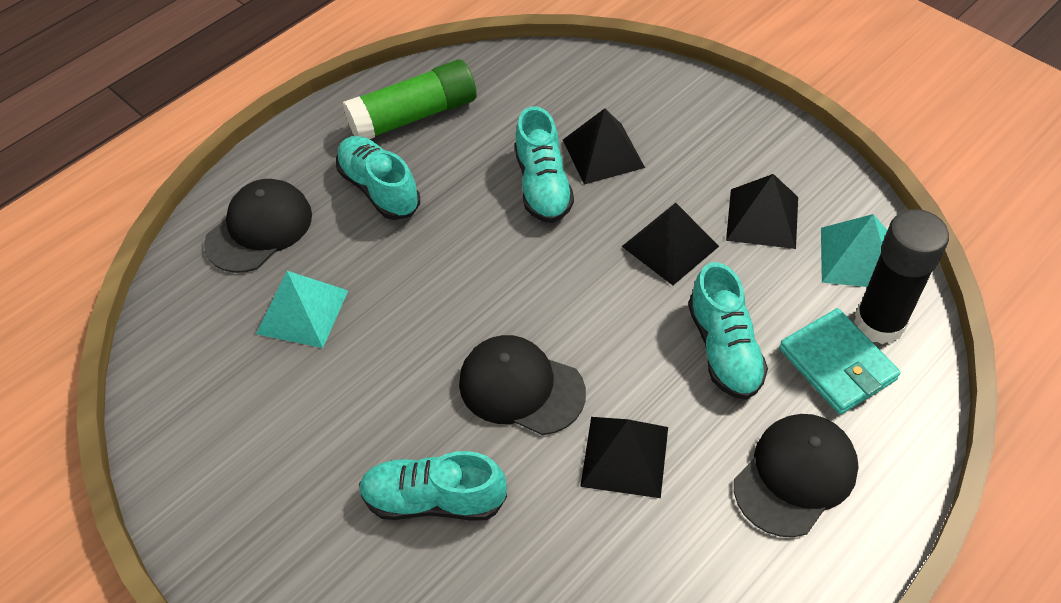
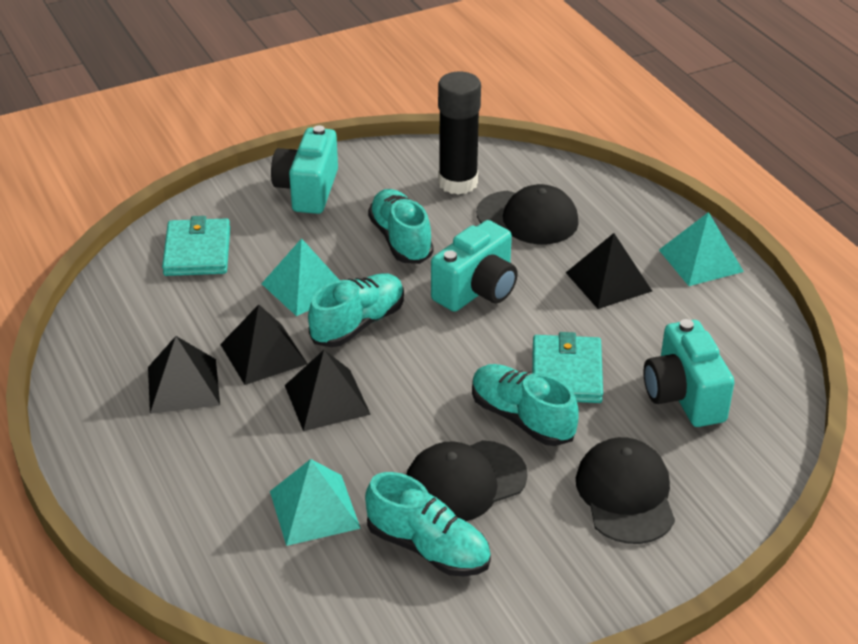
green glue stick: [343,59,477,139] = 1 -> none = 0
turquoise camera: none = 0 -> [271,125,338,214] [431,220,518,312] [643,319,735,427] = 3
turquoise pyramid: [256,271,348,348] [821,214,887,287] = 2 -> [261,238,339,316] [270,459,361,546] [659,212,744,286] = 3
turquoise wallet: [779,308,901,415] = 1 -> [162,216,230,276] [532,332,603,403] = 2

